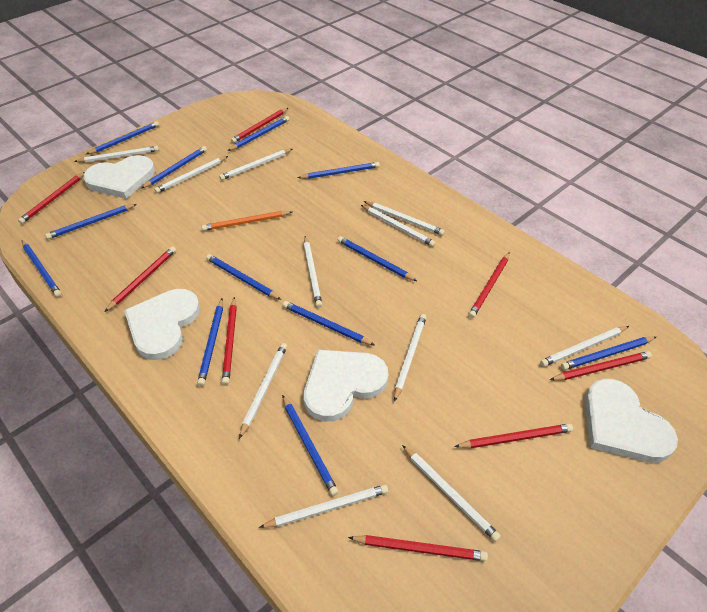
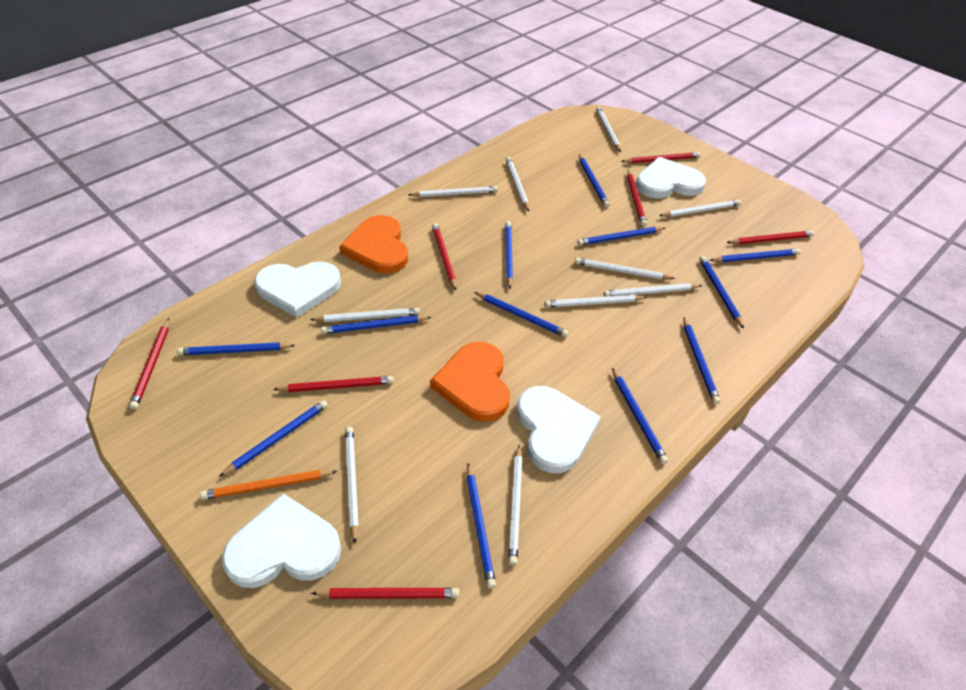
orange heart: none = 0 -> [339,215,408,273] [430,342,510,422] = 2
red pencil: [18,172,85,224] [104,247,176,312] [222,297,237,385] [231,108,288,143] [348,535,488,561] [454,423,573,448] [469,252,510,318] [550,351,652,380] = 8 -> [129,319,169,410] [273,376,394,392] [311,588,459,599] [432,223,457,290] [621,152,701,163] [627,170,647,226] [726,230,815,244] = 7
white pencil: [74,146,159,163] [154,156,228,193] [219,149,292,180] [239,343,287,439] [259,484,388,528] [304,236,322,307] [361,205,436,247] [364,201,445,236] [394,314,427,402] [402,445,501,542] [540,326,629,367] = 11 -> [310,308,420,322] [345,427,359,543] [408,186,498,197] [506,157,529,211] [508,445,522,565] [545,295,647,307] [575,258,675,279] [596,106,621,152] [604,283,703,297] [659,200,741,217] = 10

